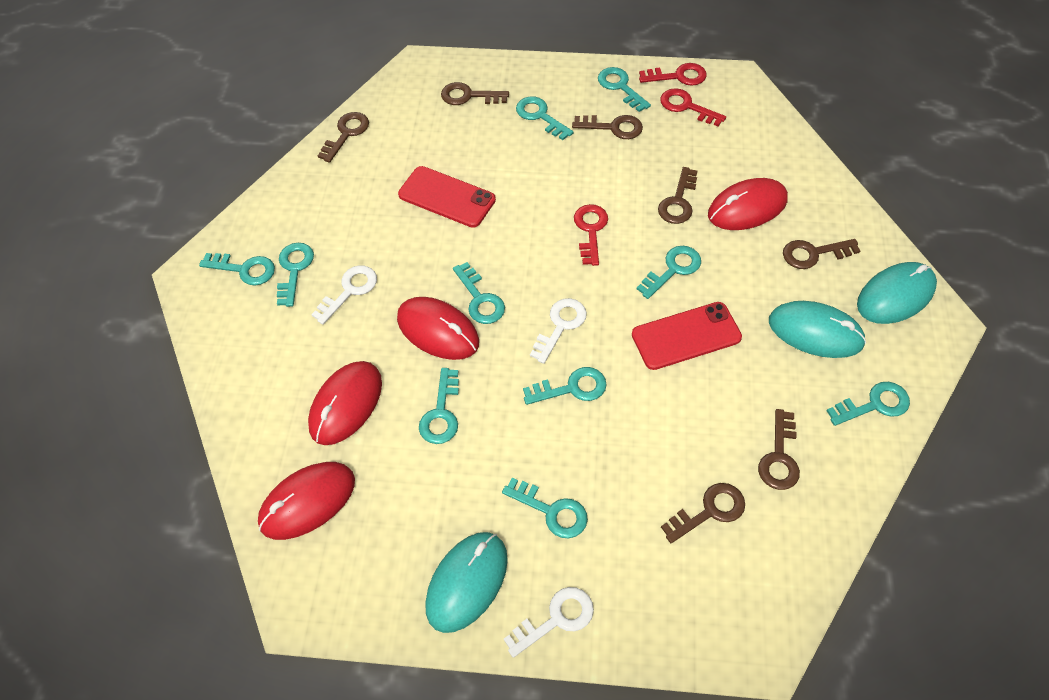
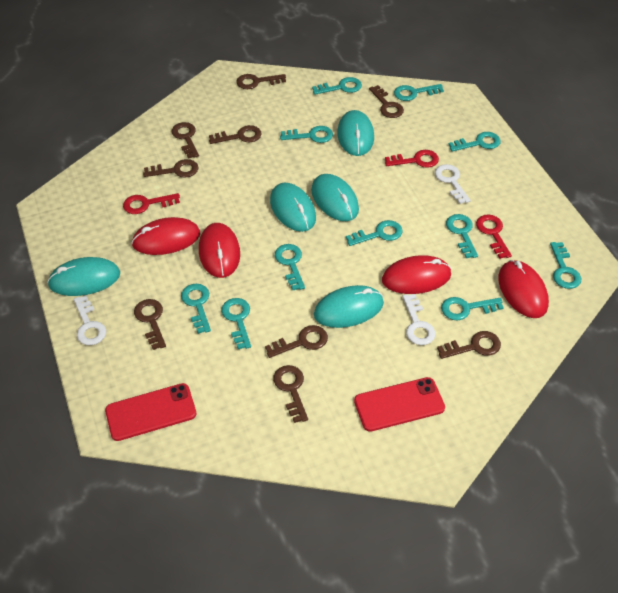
brown key: [318,112,369,163] [441,82,509,105] [572,115,643,139] [658,167,697,224] [661,483,745,543] [758,409,800,490] [783,239,860,269] = 7 -> [134,299,166,350] [143,159,198,178] [172,122,199,159] [209,125,262,144] [236,74,286,89] [265,325,328,358] [273,365,308,423] [369,85,404,118] [437,331,501,359] = 9
turquoise key: [199,253,275,286] [277,243,314,307] [419,368,459,444] [453,262,505,324] [502,478,588,539] [516,96,574,140] [523,367,607,405] [598,67,651,112] [637,246,701,299] [827,382,910,426] = 10 -> [181,284,211,334] [221,298,251,349] [275,244,305,290] [280,126,333,143] [312,77,362,95] [346,220,403,246] [394,84,444,101] [441,297,504,320] [446,214,478,258] [448,132,501,152] [550,242,581,289] = 11
turquoise mouse: [425,532,508,633] [769,301,866,358] [857,262,937,324] = 3 -> [47,257,120,296] [270,183,316,232] [311,174,359,221] [314,285,384,328] [337,110,374,156] = 5

